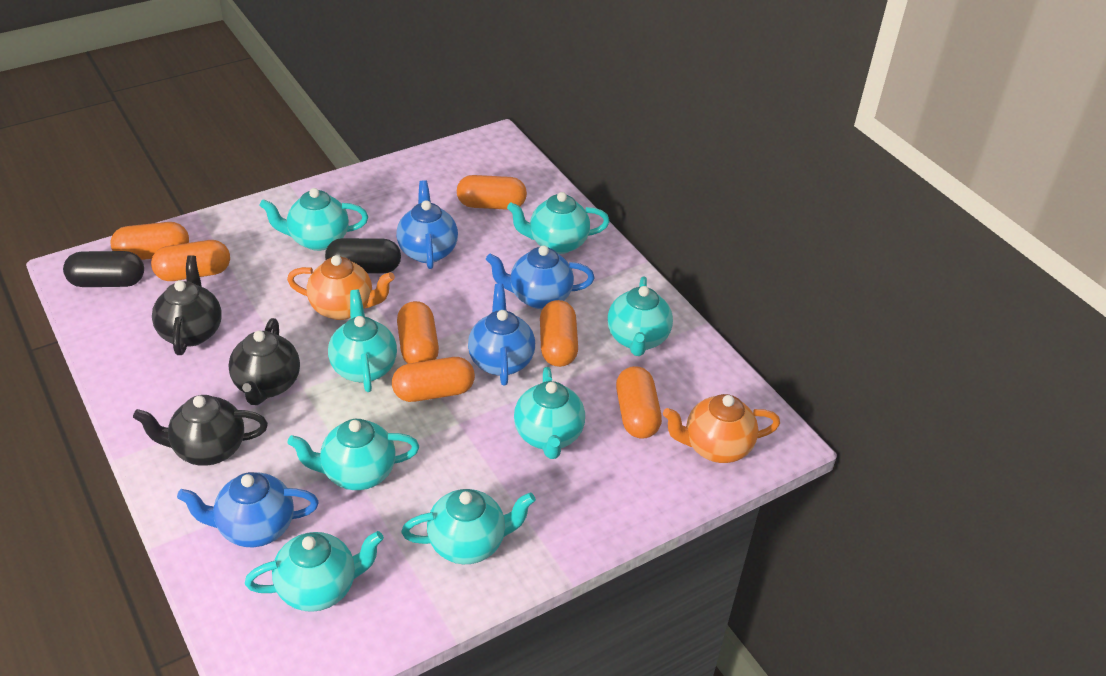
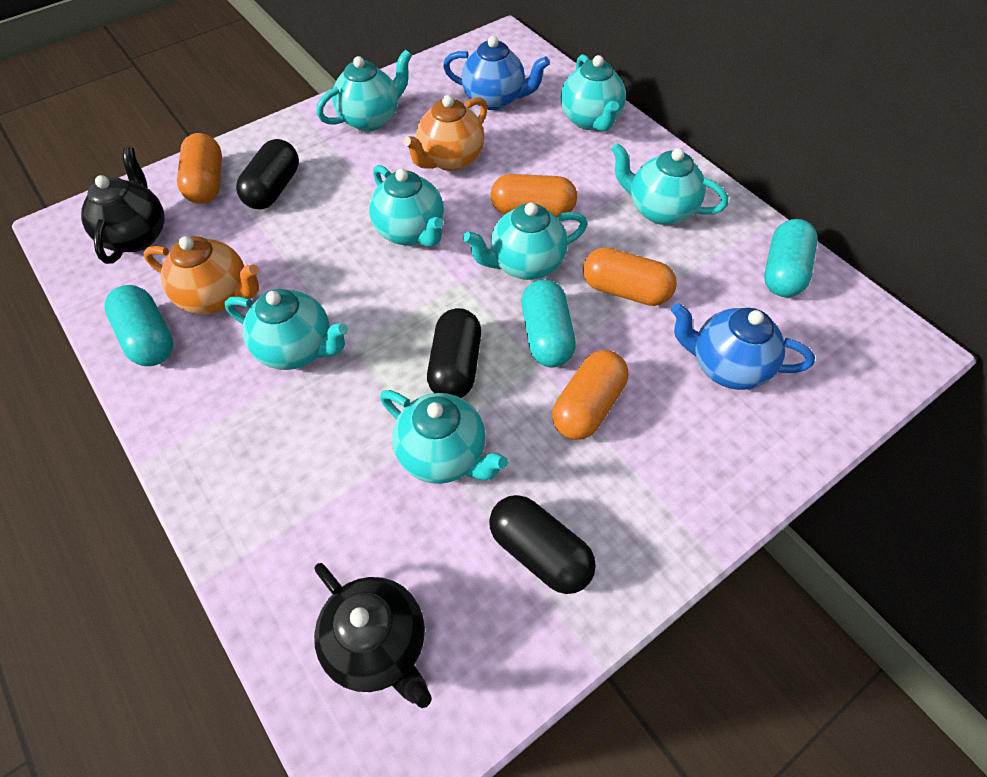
black capsule: [63,251,144,287] [325,238,401,273] = 2 -> [236,139,299,209] [427,308,481,398] [489,495,596,594] = 3
black teapot: [133,395,268,466] [152,255,222,355] [228,318,300,405] = 3 -> [81,147,165,264] [314,563,432,708] = 2
blue teapot: [177,472,319,547] [396,180,458,269] [468,284,535,385] [486,245,594,309] = 4 -> [443,36,550,110] [671,303,815,390] = 2
orange capsule: [110,222,189,260] [151,240,230,281] [392,357,475,402] [397,301,439,364] [457,175,527,210] [540,300,578,367] [616,366,662,439] = 7 -> [177,133,222,204] [490,174,577,218] [552,350,628,440] [583,247,677,306] = 4
turquoise capsule: none = 0 -> [104,285,174,366] [521,279,576,367] [764,219,818,297] = 3
turquoise teapot: [245,531,384,612] [259,188,368,251] [288,419,419,490] [328,290,397,392] [401,489,536,564] [507,192,610,254] [514,367,585,459] [607,276,673,356] = 8 -> [225,289,348,370] [316,49,412,131] [369,165,444,247] [380,390,508,484] [463,203,587,280] [561,54,626,131] [611,143,728,225] = 7

